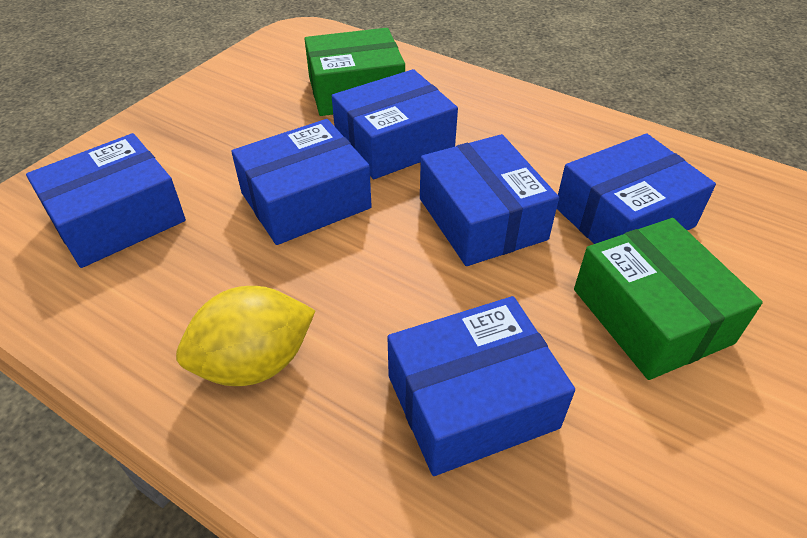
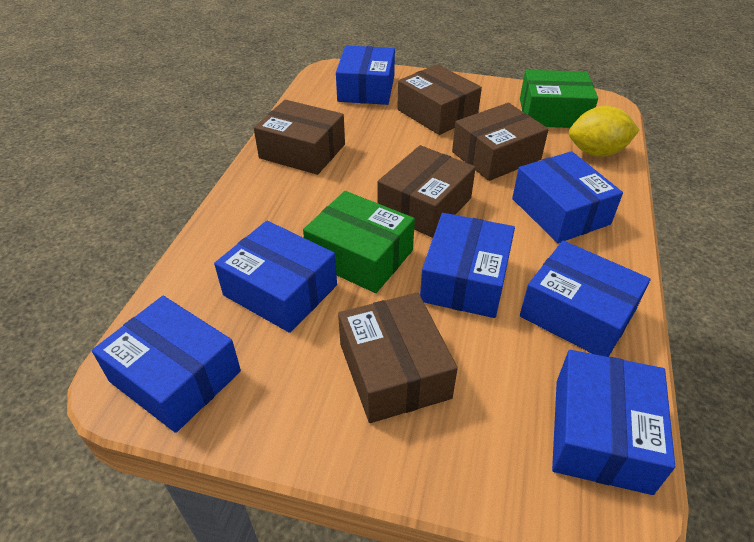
blue box: [26,133,186,268] [231,119,372,245] [332,69,458,179] [387,296,575,476] [420,134,559,266] [557,133,716,244] = 6 -> [92,296,241,433] [214,221,337,333] [336,45,395,105] [420,213,515,318] [512,151,623,243] [520,241,650,357] [552,350,675,495] = 7
brown box: none = 0 -> [254,100,345,175] [338,292,458,423] [378,145,476,238] [397,64,482,135] [452,103,549,181] = 5

